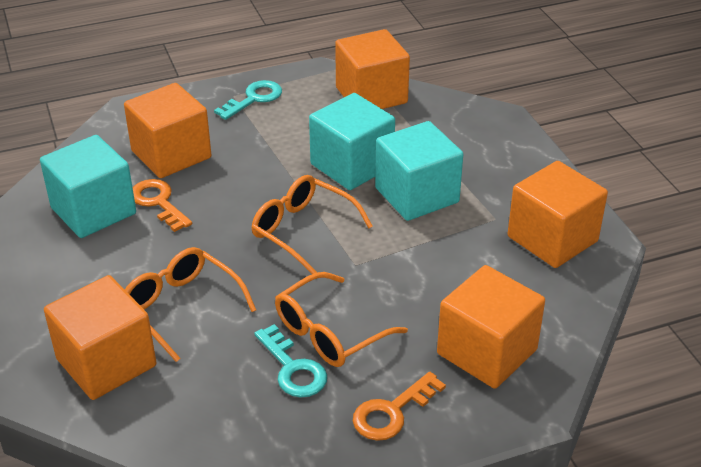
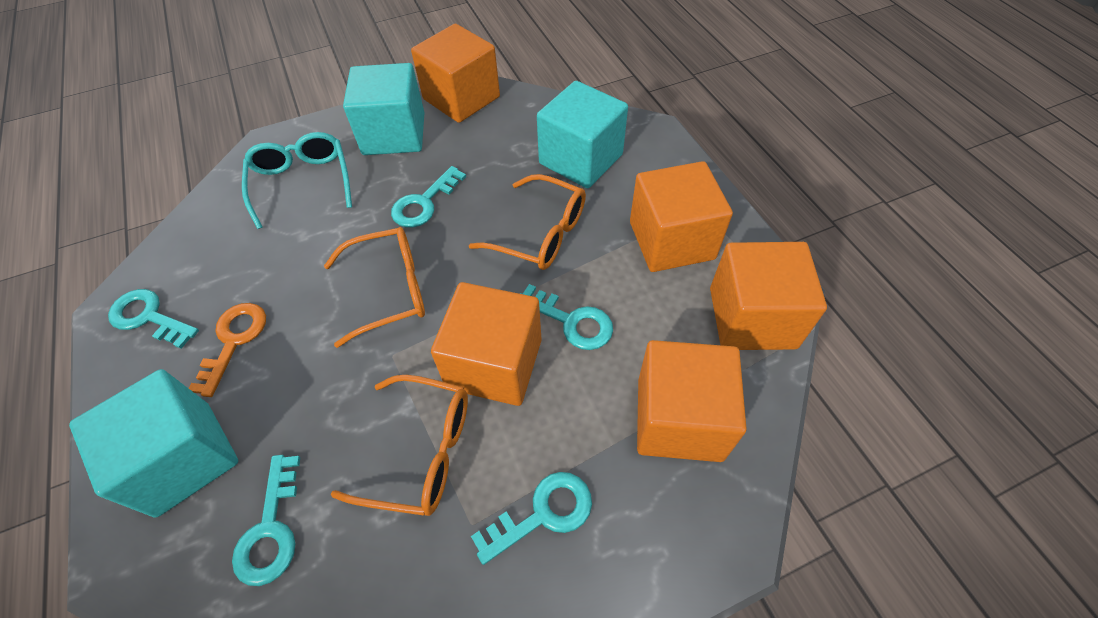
orange key: [133,179,192,232] [353,371,446,441] = 2 -> [189,303,266,397] = 1
turquoise glasses: none = 0 -> [242,132,352,229] = 1
turquoise key: [214,80,282,120] [254,324,327,398] = 2 -> [108,289,199,349] [232,455,300,586] [391,166,466,228] [471,472,592,565] [520,284,613,350] = 5

